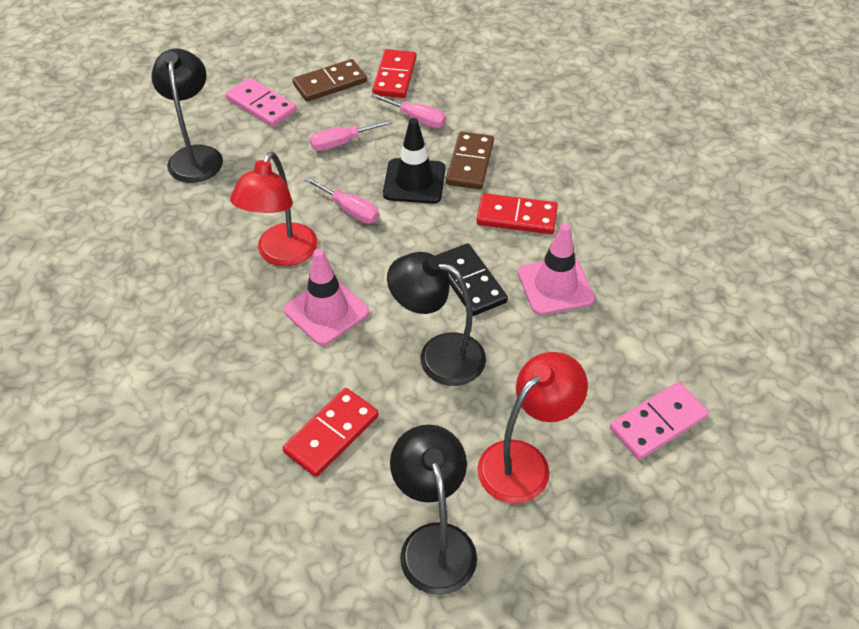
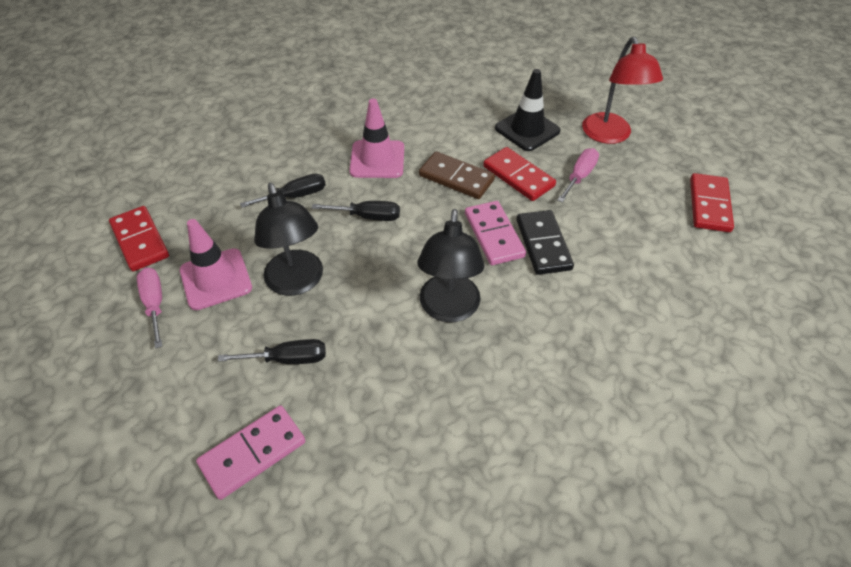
black lamp: [151,49,223,183] [387,252,486,386] [390,425,477,595] = 3 -> [254,183,323,296] [418,209,485,322] = 2
black screwdriver: none = 0 -> [218,339,326,364] [240,174,326,208] [312,201,400,221] = 3
brown domino: [293,59,367,102] [446,132,494,189] = 2 -> [419,152,495,199] = 1
pink screwdriver: [304,177,379,223] [310,119,393,151] [371,93,446,128] = 3 -> [137,268,162,349] [557,148,599,203] = 2
red lamp: [230,152,317,266] [477,352,588,504] = 2 -> [582,37,663,144] = 1

